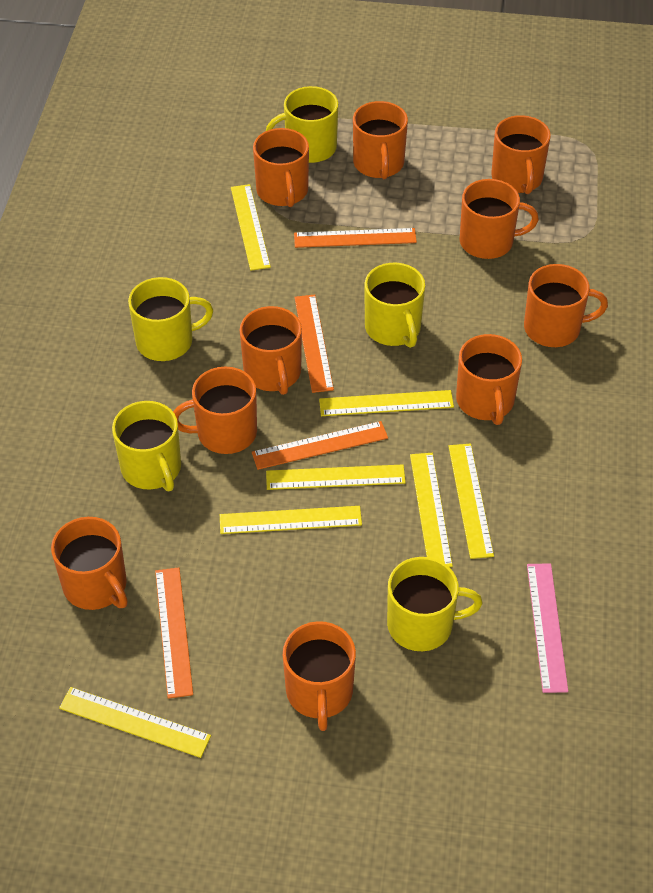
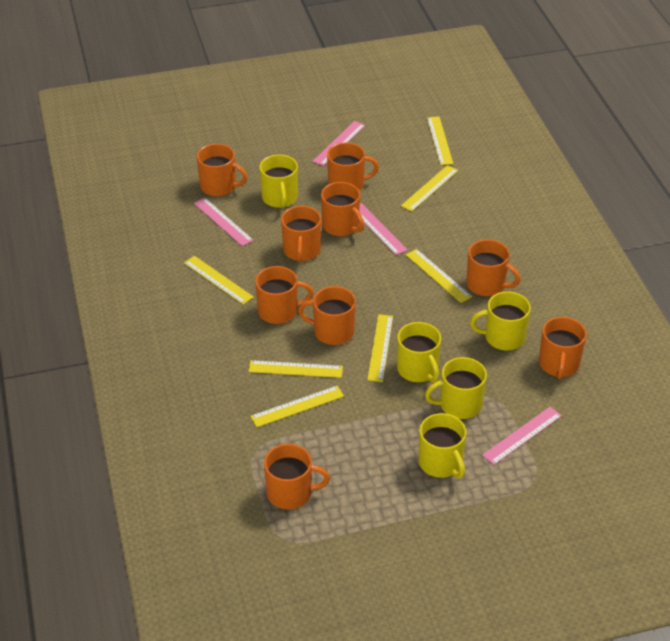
orange mug: [51,517,128,610] [173,367,257,454] [240,306,302,395] [253,128,309,207] [283,621,356,731] [353,101,408,179] [456,334,522,425] [460,179,539,259] [491,115,551,194] [524,264,608,347] = 10 -> [197,144,248,196] [255,266,313,324] [264,444,330,510] [281,206,321,262] [298,286,356,345] [321,182,364,236] [327,143,379,191] [466,239,520,296] [539,317,587,379] = 9
orange ruler: [155,567,193,699] [252,421,388,470] [294,228,417,248] [294,295,334,393] = 4 -> none = 0
pink ruler: [527,563,568,693] = 1 -> [194,198,254,246] [312,121,365,166] [360,203,408,255] [482,407,562,465] = 4

